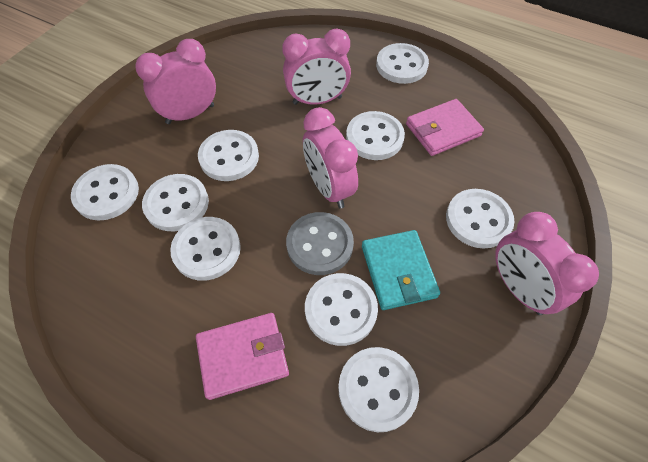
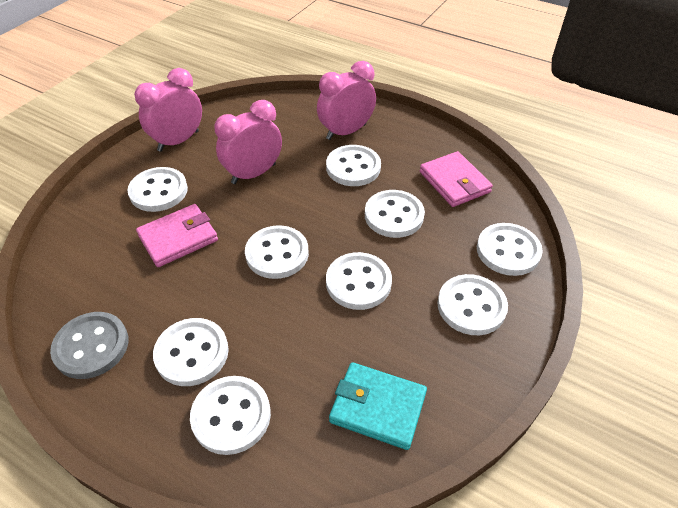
pink clock: [135,39,216,124] [282,29,351,105] [303,107,358,209] [495,212,599,315] = 4 -> [134,68,202,152] [214,100,282,184] [317,61,376,140] = 3

